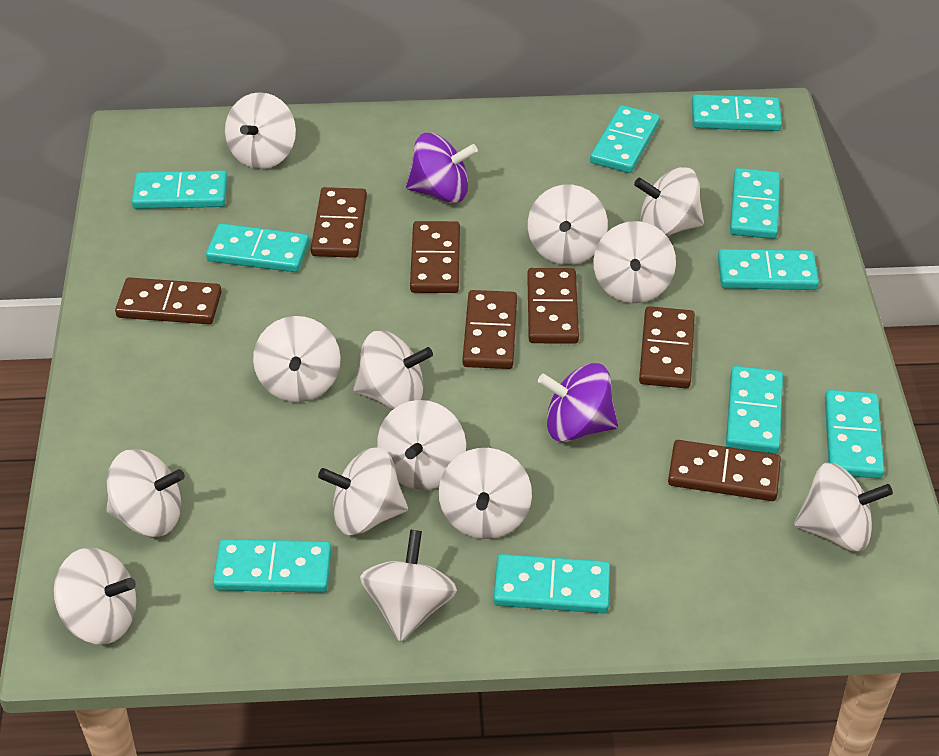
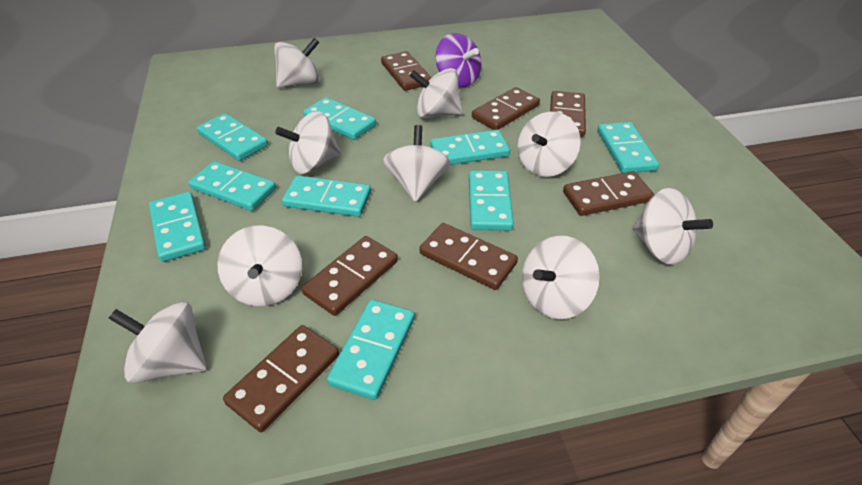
purple spinning top: [406,133,478,203] [538,363,618,442] = 2 -> [435,33,482,87] = 1
turquoise domino: [132,170,228,209] [206,223,309,272] [213,539,332,593] [493,554,610,613] [590,105,660,173] [692,94,782,131] [718,249,819,290] [726,366,783,454] [730,168,780,239] [825,390,884,479] = 10 -> [149,192,206,262] [189,161,276,211] [197,113,268,161] [282,175,371,217] [303,97,376,140] [327,299,415,400] [430,130,510,165] [469,170,514,230] [597,122,659,173] = 9
white spinning top: [54,548,136,645] [106,449,185,537] [225,92,296,169] [253,316,341,402] [318,447,408,535] [353,331,433,409] [360,530,457,642] [377,400,466,490] [439,448,532,539] [528,185,608,265] [593,221,676,303] [634,167,704,236] [794,462,893,551] = 13 -> [108,302,207,383] [217,226,302,307] [274,38,320,88] [275,111,341,174] [383,125,451,202] [410,68,463,118] [517,112,581,177] [522,236,600,319] [632,188,713,264] = 9

